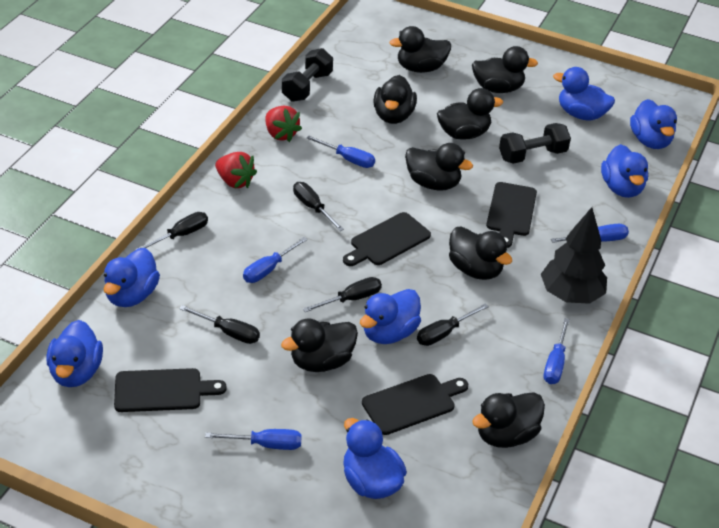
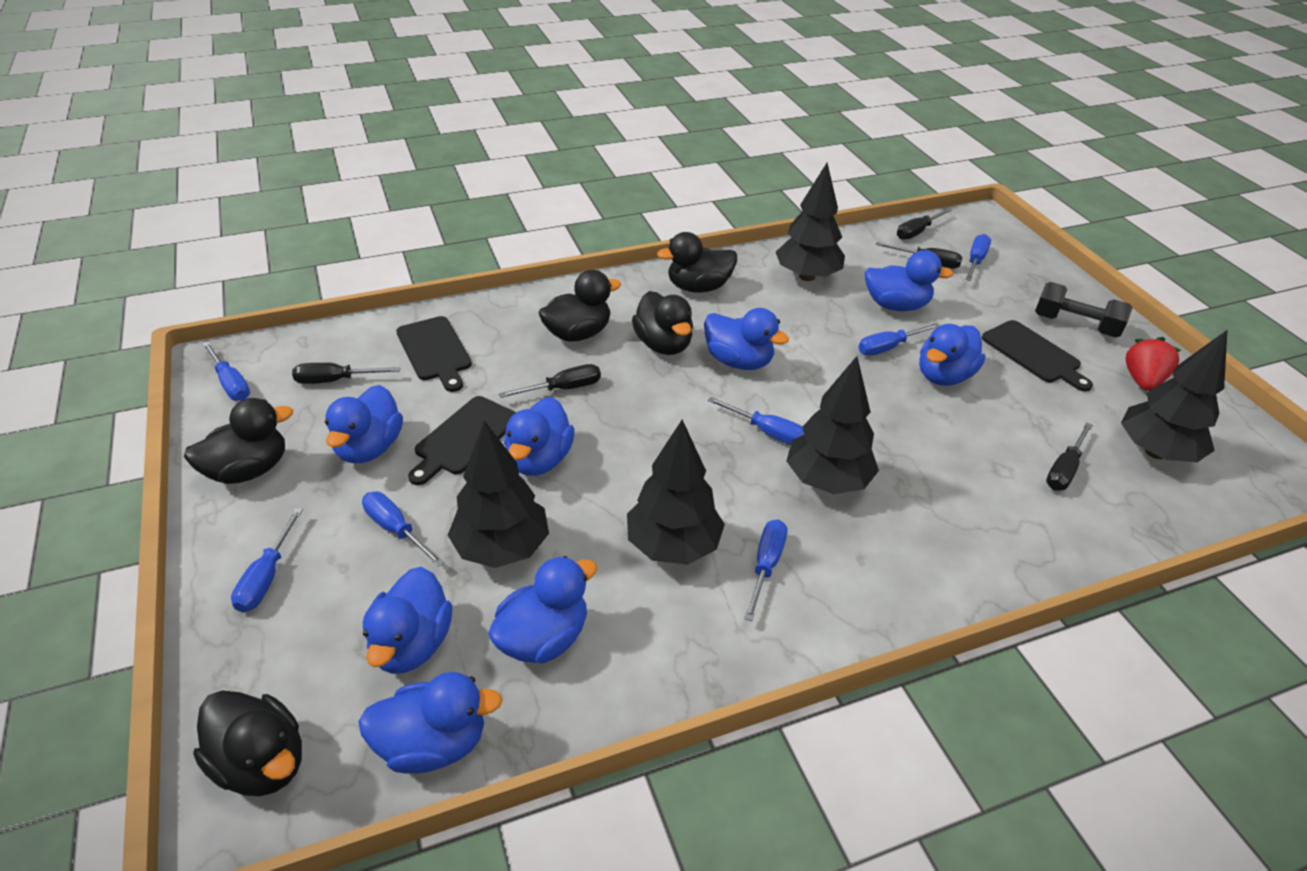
black cutting board: [114,368,227,412] [343,212,431,266] [362,374,468,435] [486,182,537,248] = 4 -> [396,316,472,392] [408,396,517,485] [982,320,1093,392] = 3
black duck: [281,319,358,372] [373,75,417,124] [390,26,451,73] [405,143,473,191] [437,88,503,140] [449,226,512,280] [472,46,538,93] [472,392,545,448] = 8 -> [184,398,293,484] [193,690,302,796] [539,270,621,342] [632,291,693,355] [657,232,737,293] = 5
black dumbbell: [282,48,333,102] [499,123,571,164] = 2 -> [1035,282,1133,337] = 1
black tree: [541,207,607,304] = 1 -> [448,420,549,568] [627,420,725,565] [776,163,845,281] [786,356,879,494] [1121,330,1227,462] = 5
blue duck: [46,320,103,387] [103,248,160,307] [343,418,407,499] [360,289,421,344] [553,67,615,121] [601,144,648,198] [630,99,677,149] = 7 -> [325,385,403,463] [358,672,503,774] [363,567,452,674] [488,556,598,664] [504,397,575,476] [704,308,789,370] [865,250,954,311] [919,324,986,386] = 8
blue screwdriver: [205,429,302,450] [243,237,308,283] [307,136,375,168] [544,318,570,384] [551,224,629,243] = 5 -> [202,341,250,401] [231,508,303,613] [362,492,444,567] [708,397,804,445] [744,520,787,621] [858,323,940,356] [965,234,991,281] = 7
red strawberry: [215,152,257,188] [266,106,302,142] = 2 -> [1125,337,1181,391] = 1

